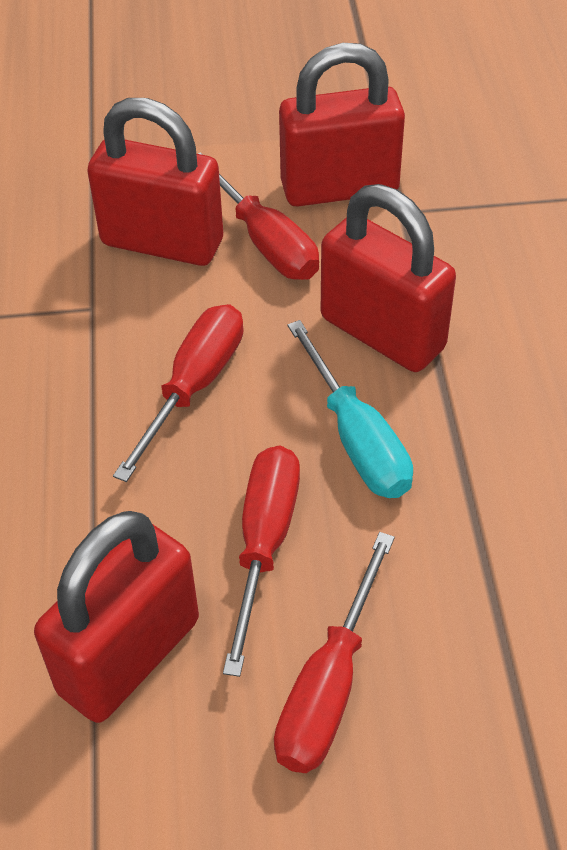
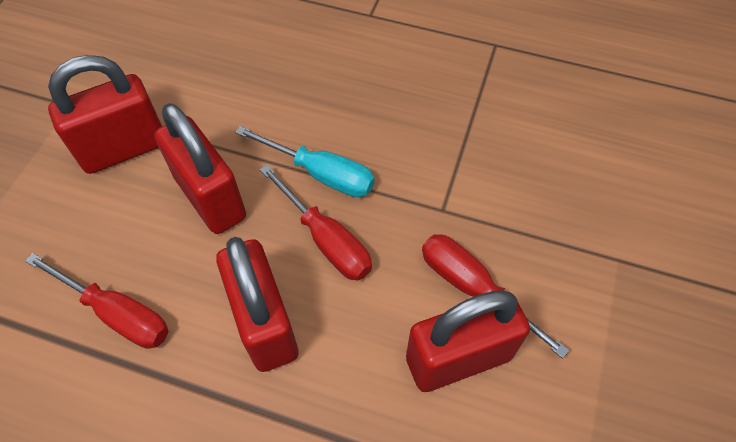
red screwdriver: [113,304,243,482] [198,152,319,280] [223,446,300,677] [274,532,395,773] = 4 -> [25,253,169,349] [260,164,372,281] [422,234,569,359] = 3

